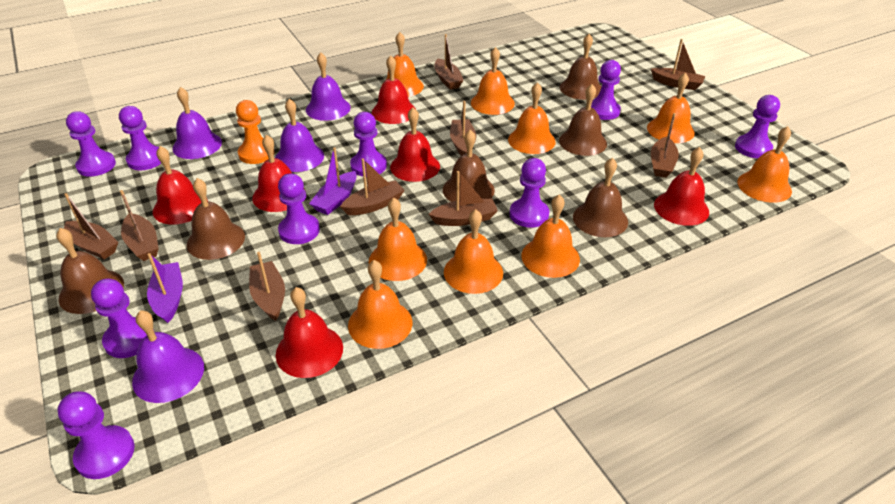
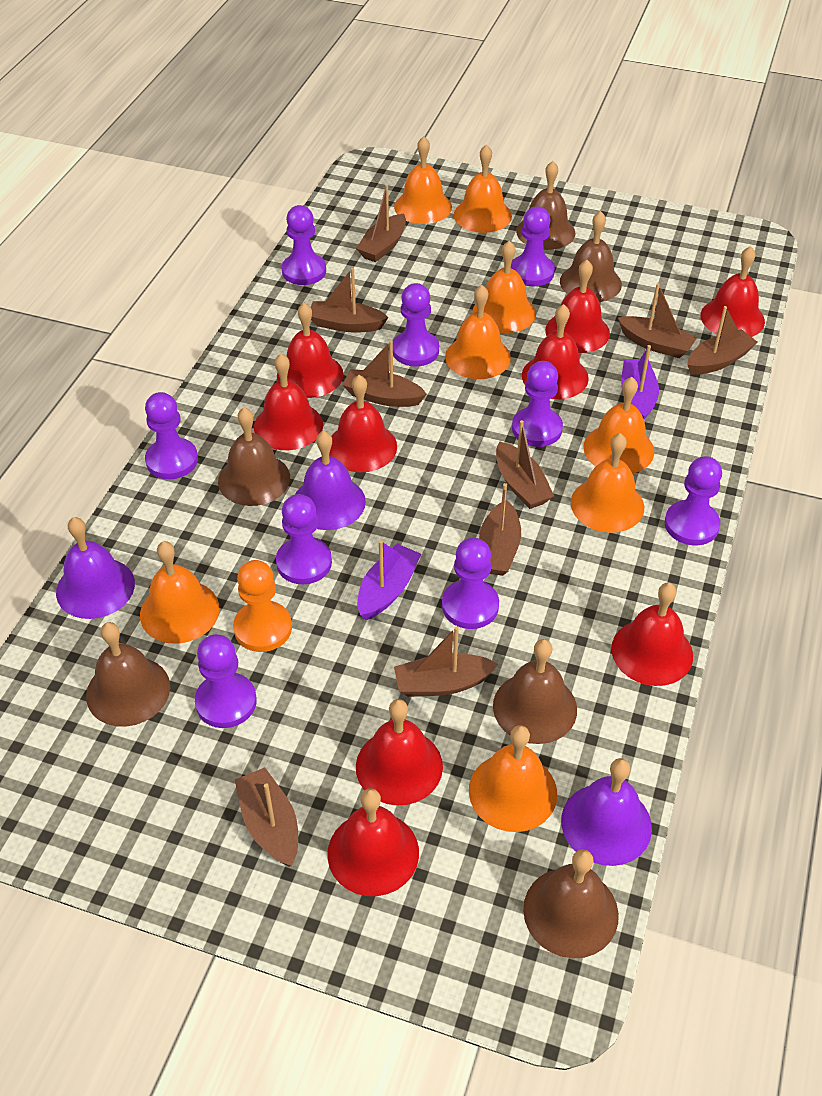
orange bell: [348,260,412,349] [369,198,427,281] [384,32,424,97] [444,209,503,294] [471,47,515,115] [508,82,556,154] [521,195,580,278] [647,73,695,143] [737,126,792,203] = 9 -> [140,541,220,644] [394,136,452,224] [445,285,511,379] [454,144,512,233] [469,725,557,832] [473,240,536,333] [571,433,644,533] [583,377,654,473] = 8
purple bell: [132,310,204,403] [172,87,222,159] [275,99,324,172] [306,52,351,121] = 4 -> [56,517,135,619] [295,431,366,530] [561,758,652,866] = 3
red bell: [153,146,208,225] [252,135,306,212] [276,287,343,378] [372,55,416,124] [390,108,440,182] [654,147,709,226] = 6 -> [254,354,323,450] [277,303,343,398] [327,788,419,896] [329,375,397,472] [356,699,443,805] [522,304,589,399] [545,260,610,353] [611,582,693,686] [701,246,765,337] = 9

